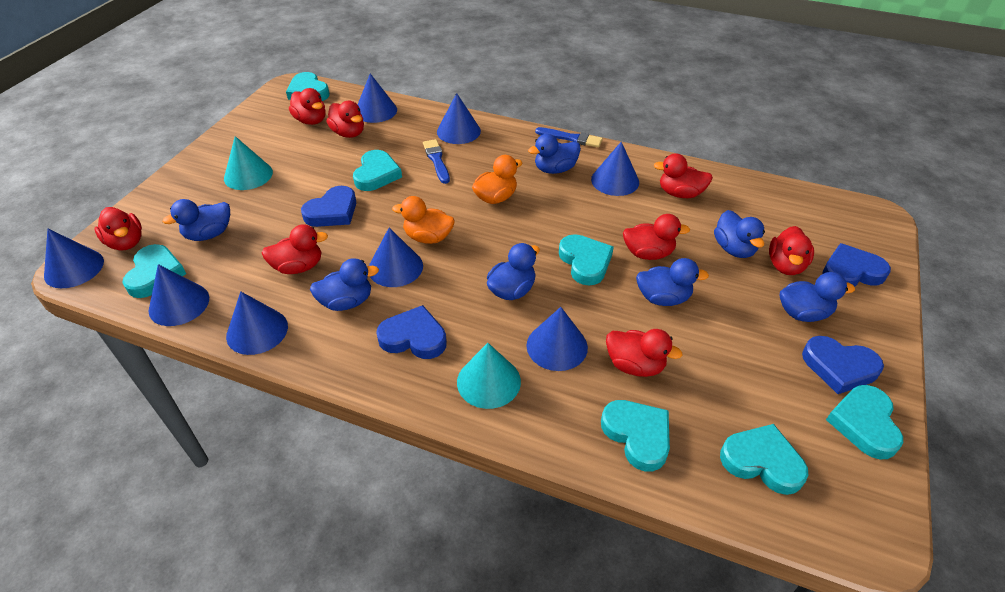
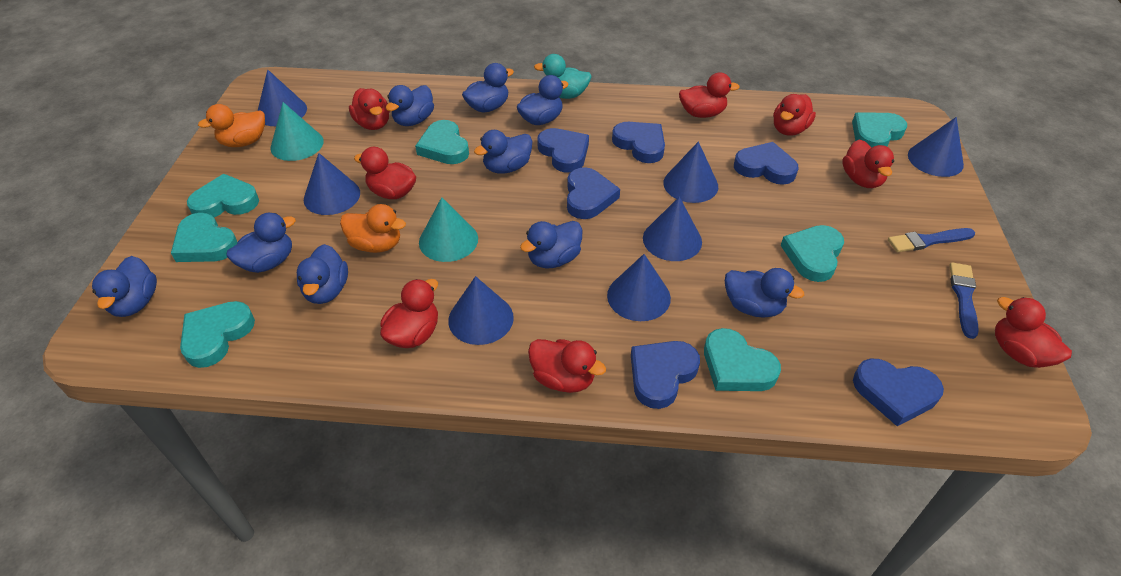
blue cone: [44,229,104,288] [149,264,209,326] [226,291,288,355] [358,73,397,123] [369,228,423,287] [437,93,481,144] [526,307,588,371] [591,142,639,196] = 8 -> [258,70,307,126] [304,153,360,215] [448,276,514,345] [607,254,671,321] [643,197,702,261] [663,141,718,203] [908,117,964,177] = 7
blue duck: [163,199,230,241] [310,258,379,311] [487,243,540,300] [528,134,581,174] [636,258,709,306] [714,210,765,258] [780,272,855,322] = 7 -> [92,256,157,317] [227,213,296,273] [297,244,348,304] [386,85,434,126] [462,63,514,112] [474,130,532,174] [517,75,569,125] [520,221,582,268] [725,268,804,318] = 9
blue heart: [301,186,356,227] [376,305,447,359] [802,336,884,394] [823,243,891,287] = 4 -> [537,128,589,173] [567,167,620,219] [612,122,665,163] [631,341,700,409] [734,142,799,185] [853,359,944,426] = 6
turquoise duck: none = 0 -> [534,54,592,99] = 1

